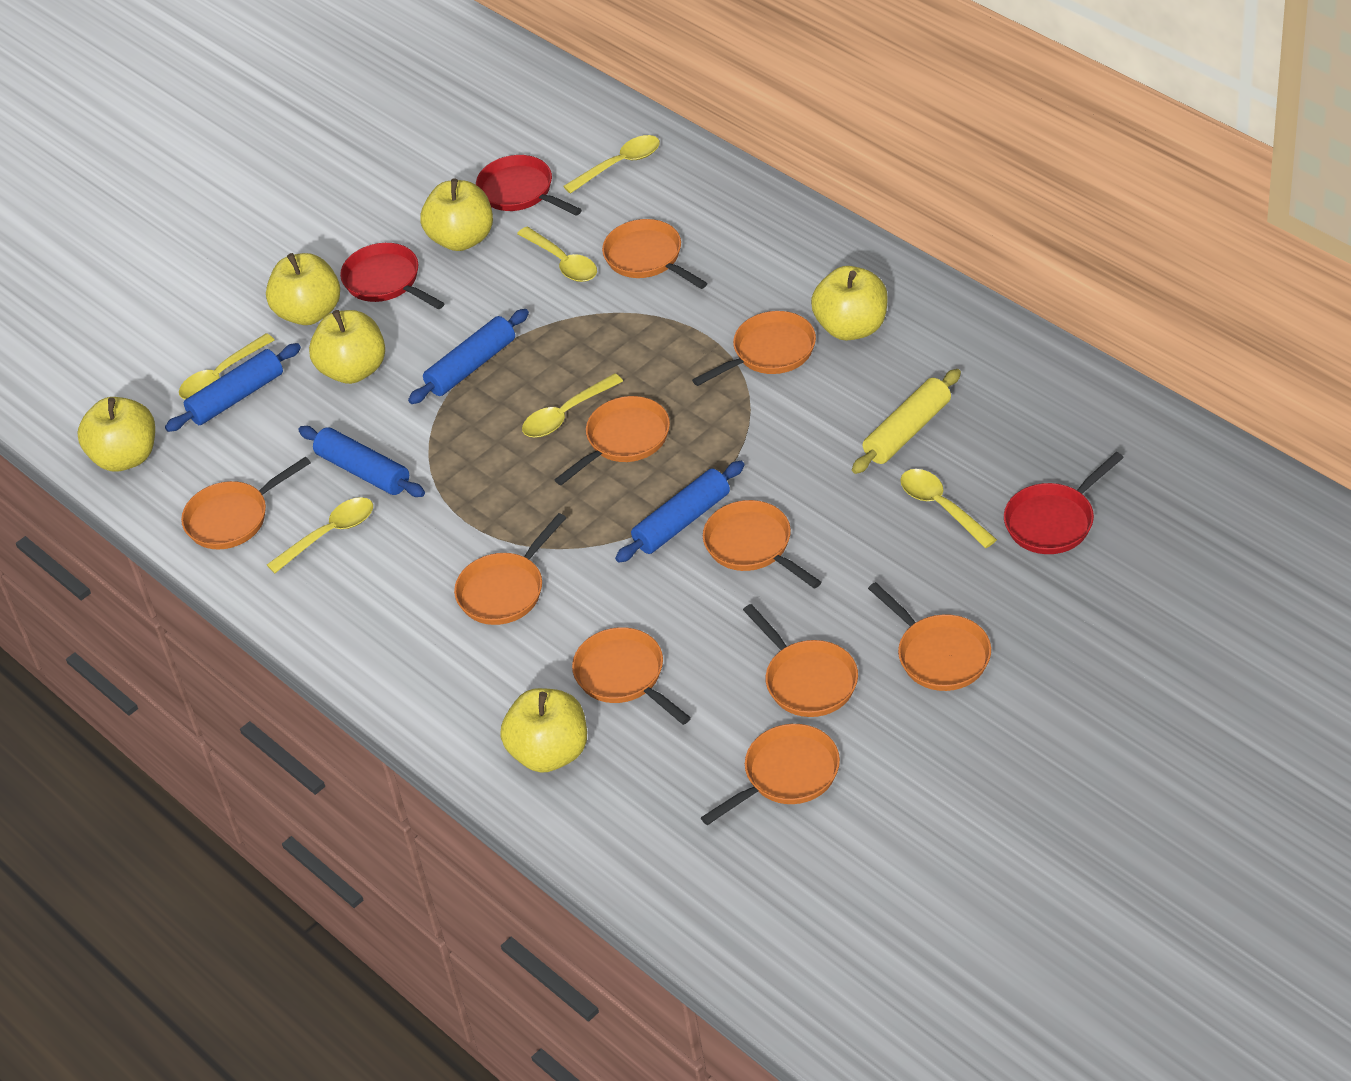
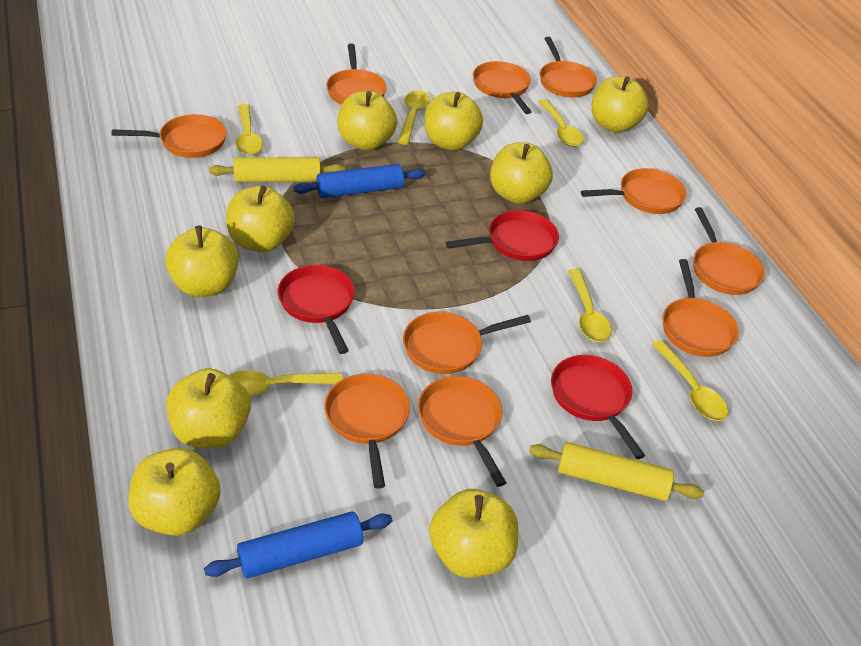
blue rolling pin: [165,343,301,432] [298,426,425,497] [408,309,529,404] [615,461,745,563] = 4 -> [204,511,392,578] [293,164,425,198] = 2
yellow apple: [78,397,155,472] [266,253,340,325] [309,310,385,384] [421,179,493,251] [501,688,587,773] [811,266,888,341] = 6 -> [129,448,221,536] [165,226,239,297] [166,368,251,448] [226,185,295,252] [338,91,397,150] [425,92,483,151] [429,489,518,578] [490,142,553,204] [592,76,649,133] = 9
yellow rolling pin: [852,369,961,474] = 1 -> [209,157,345,183] [529,442,704,501] = 2

